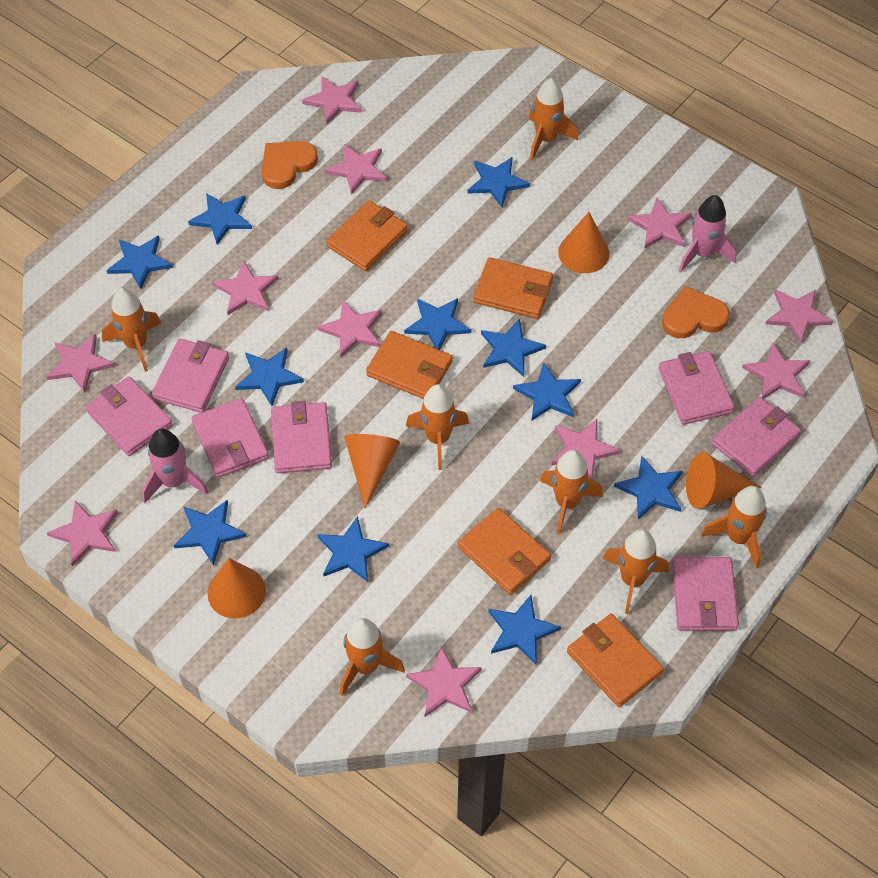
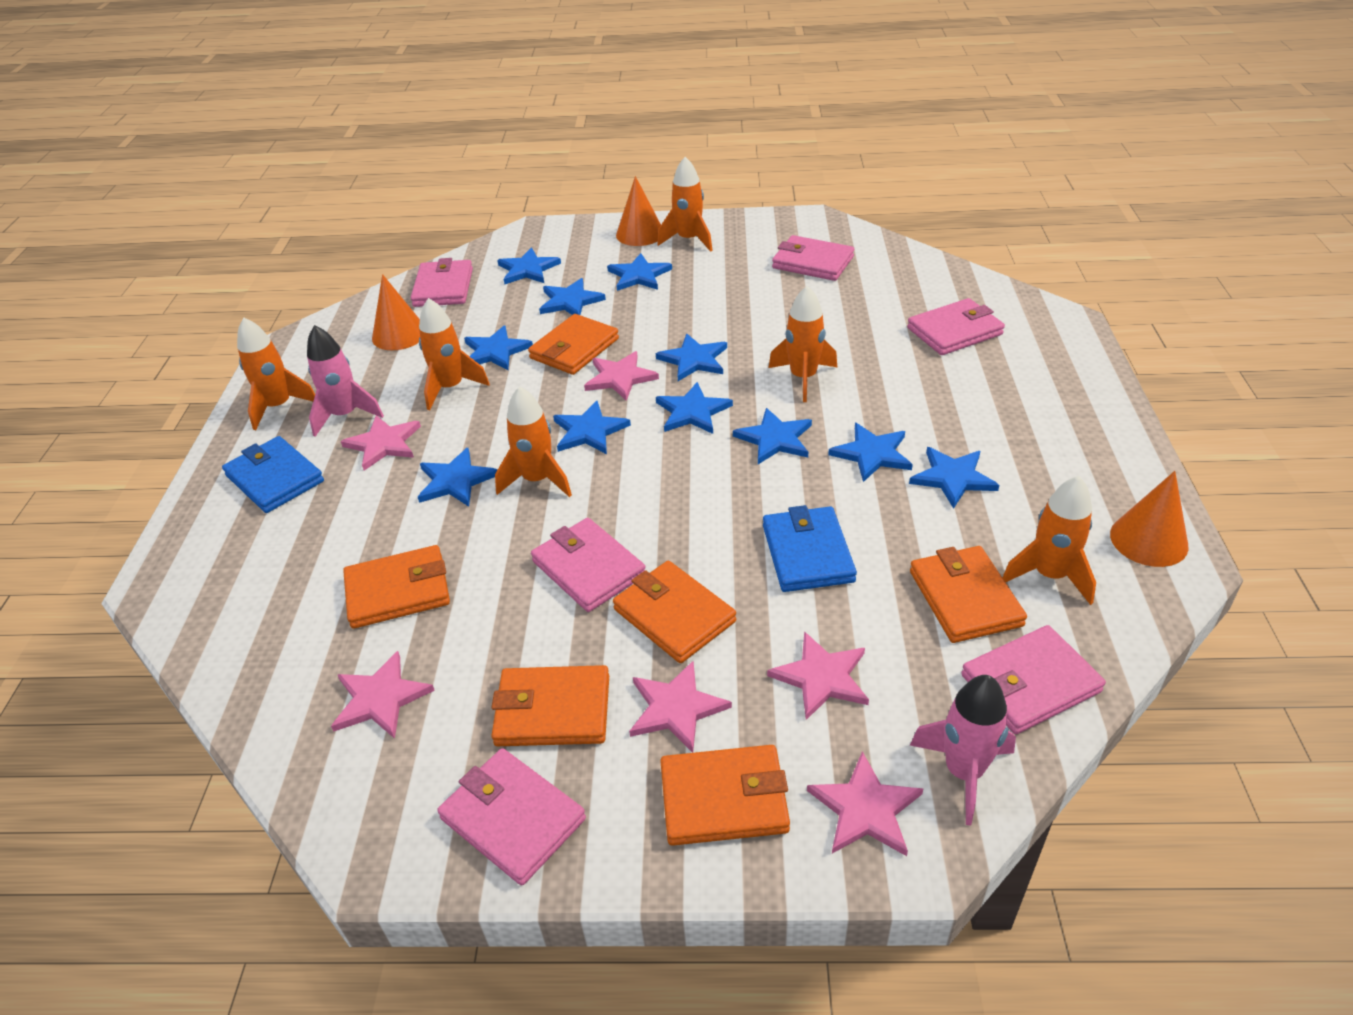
blue wallet: none = 0 -> [222,436,324,513] [763,505,857,592] = 2
orange cone: [208,558,266,619] [344,434,400,509] [558,212,610,273] [686,452,761,509] = 4 -> [372,274,420,350] [616,176,661,246] [1110,471,1189,567] = 3
orange heart: [261,141,318,189] [662,286,730,338] = 2 -> none = 0
orange rocket: [102,288,161,372] [340,618,405,696] [406,384,469,470] [529,78,578,161] [540,450,603,534] [603,529,669,614] [701,486,767,569] = 7 -> [237,317,315,430] [419,298,490,410] [495,386,572,497] [657,157,713,252] [769,286,837,402] [1002,476,1096,605] = 6
orange wallet: [326,200,408,271] [366,331,453,399] [458,508,551,595] [473,257,553,319] [567,614,664,707] = 5 -> [343,545,450,629] [491,665,609,746] [528,314,619,375] [613,561,736,663] [660,745,790,846] [910,546,1027,643] = 6
pink star: [46,334,115,393] [47,500,118,566] [212,260,278,315] [302,76,362,124] [317,300,382,357] [325,144,387,195] [406,646,482,717] [551,419,620,480] [628,198,692,249] [742,342,810,399] [765,289,833,343] = 11 -> [331,651,435,739] [341,415,421,471] [584,351,659,401] [629,661,732,753] [767,631,869,720] [807,751,923,856] = 6
pink wallet: [85,376,173,456] [152,339,229,413] [191,398,269,478] [271,401,332,473] [659,351,735,425] [672,557,739,631] [712,397,801,477] = 7 -> [411,258,473,307] [437,748,586,886] [531,518,645,612] [772,235,854,281] [907,298,1005,355] [961,625,1106,734] = 6

